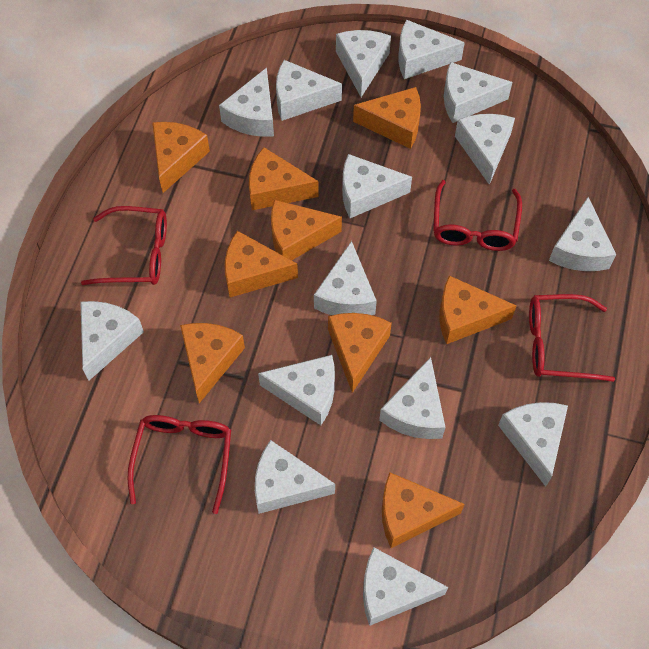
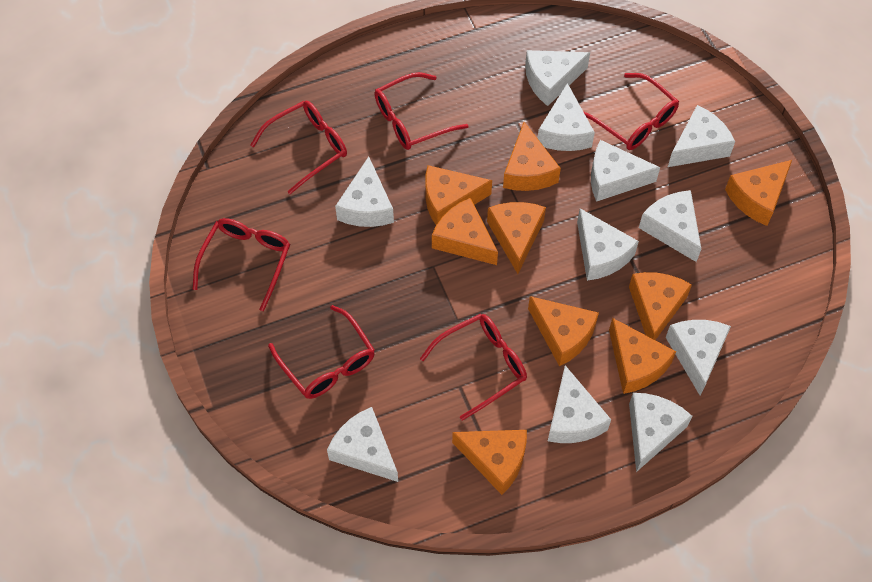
red glasses: [81,206,167,285] [128,415,231,514] [433,180,522,251] [529,294,615,382] = 4 -> [193,218,290,311] [250,100,347,194] [268,305,375,399] [374,72,469,150] [420,314,527,421] [583,73,679,150] = 6
white cheese: [80,301,144,381] [219,68,274,137] [255,440,335,514] [258,355,335,425] [276,60,342,121] [314,241,377,315] [336,30,391,97] [342,154,412,218] [363,547,449,626] [379,357,445,439] [399,20,465,79] [444,62,512,123] [455,114,515,185] [498,402,568,486] [549,197,616,271] = 15 -> [327,407,398,482] [335,156,394,227] [525,50,590,106] [537,83,595,151] [548,365,611,443] [577,208,639,281] [591,140,660,202] [629,393,692,472] [639,190,701,262] [666,320,731,396] [668,105,735,167] = 11

